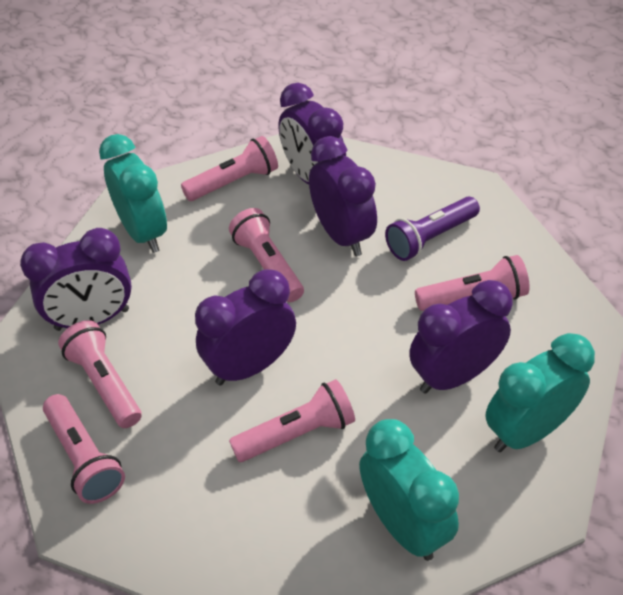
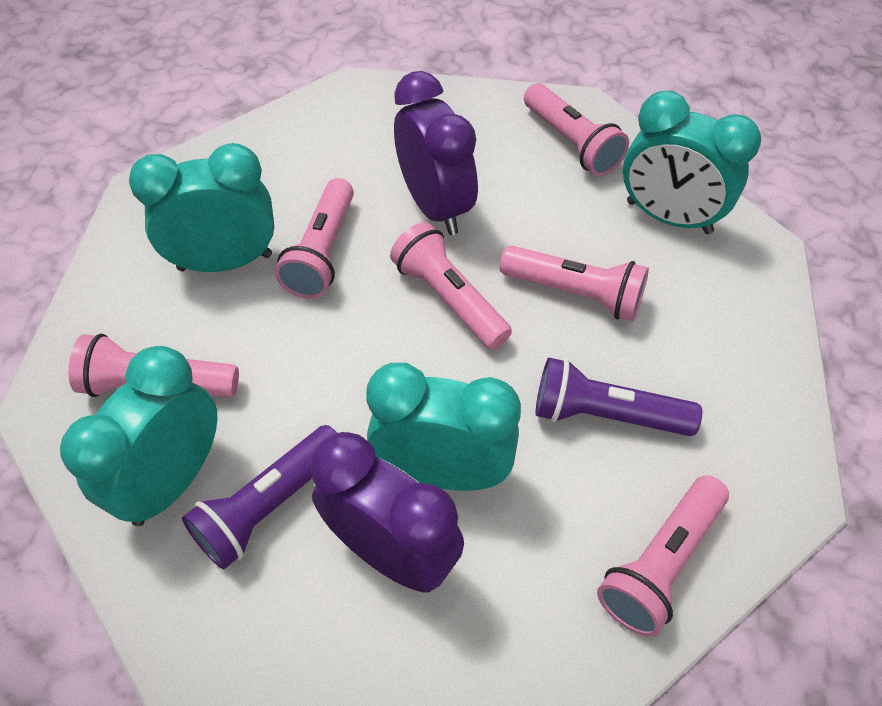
purple clock: [20,228,132,331] [195,269,296,385] [278,83,346,185] [309,136,377,256] [409,280,513,394] = 5 -> [310,432,464,593] [394,71,478,235] = 2
purple flashlight: [385,196,480,261] = 1 -> [182,425,337,569] [536,358,702,436] = 2
turquoise clock: [99,134,167,253] [359,419,459,561] [485,333,595,452] = 3 -> [60,346,217,526] [129,143,274,272] [366,363,521,491] [623,91,761,234] = 4

